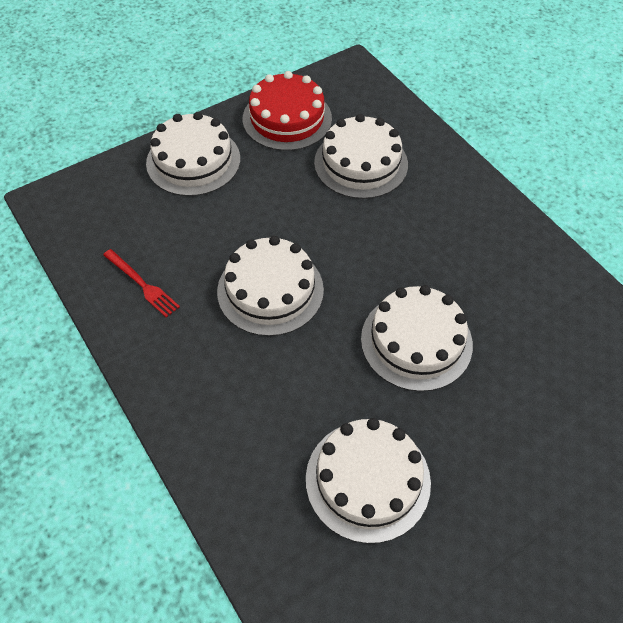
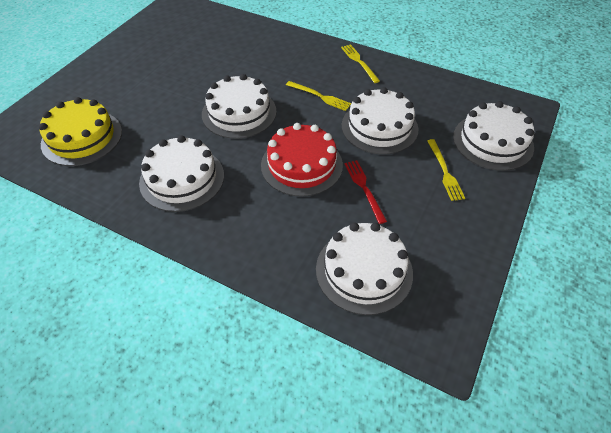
yellow cake: none = 0 -> [39,97,122,166] = 1
yellow fork: none = 0 -> [286,81,351,111] [341,44,380,83] [427,139,465,201] = 3

